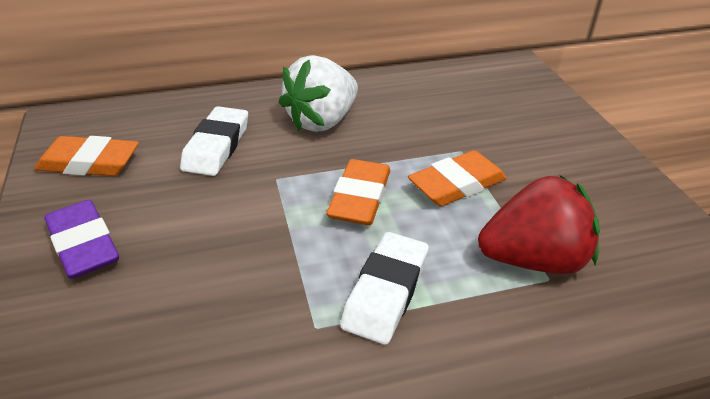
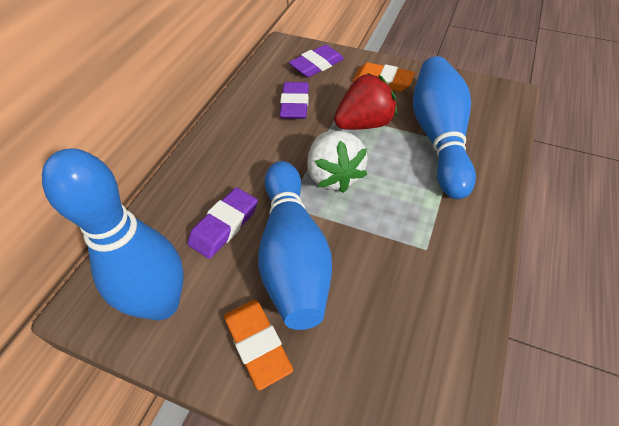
blue bowling pin: none = 0 -> [42,149,184,320] [258,161,332,330] [413,56,476,199] = 3
orange eraser: [34,136,139,176] [326,159,390,225] [408,150,507,206] = 3 -> [224,300,293,390] [352,62,415,92] = 2
purple eraser: [44,200,119,279] = 1 -> [187,187,258,259] [280,82,309,119] [289,45,344,77] = 3
white eraser: [180,106,248,176] [340,232,429,345] = 2 -> none = 0

